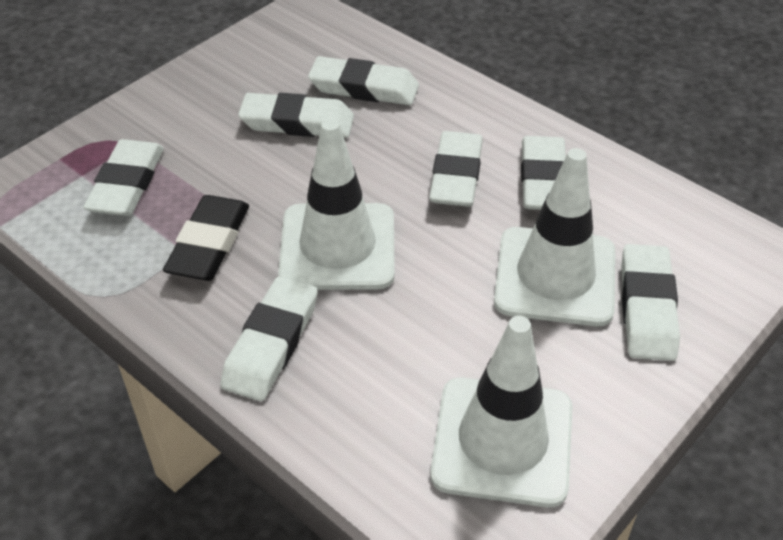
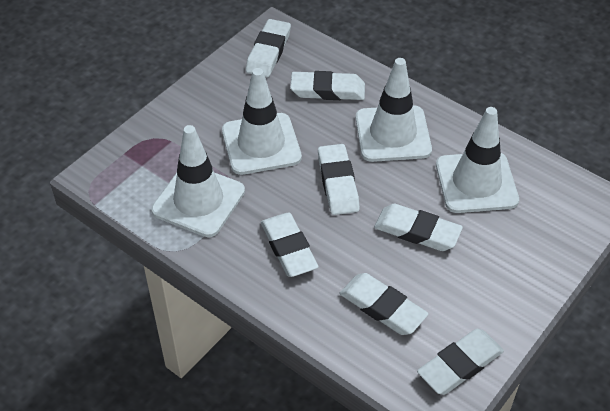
black eraser: [163,195,249,281] = 1 -> none = 0
white traffic cone: [278,119,395,290] [430,316,573,507] [494,148,615,326] = 3 -> [151,125,245,237] [222,68,302,175] [356,58,432,162] [436,107,519,213] = 4

